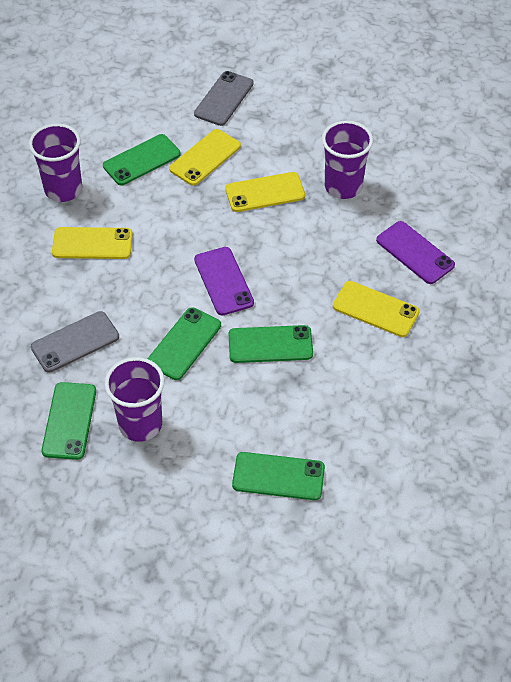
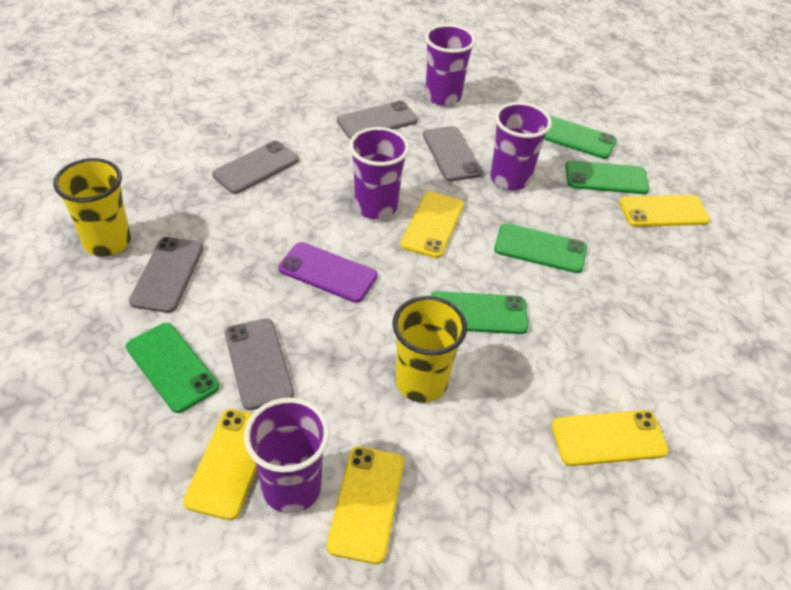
grey phone: [31,311,119,373] [194,71,254,126] = 2 -> [129,237,203,313] [212,141,299,194] [225,318,294,410] [337,101,418,139] [423,126,482,181] = 5
purple cup: [29,124,82,202] [105,357,165,442] [322,121,373,199] = 3 -> [244,398,330,514] [349,127,409,219] [425,24,476,106] [490,102,552,190] = 4
purple phone: [194,247,254,315] [376,221,455,284] = 2 -> [278,242,378,303] = 1
yellow cup: none = 0 -> [54,158,131,256] [392,296,467,403] = 2
yellow phone: [52,227,133,259] [169,129,241,186] [225,172,305,212] [333,281,419,337] = 4 -> [183,409,257,520] [327,446,404,564] [401,192,464,258] [551,410,669,466] [619,195,710,227] = 5

